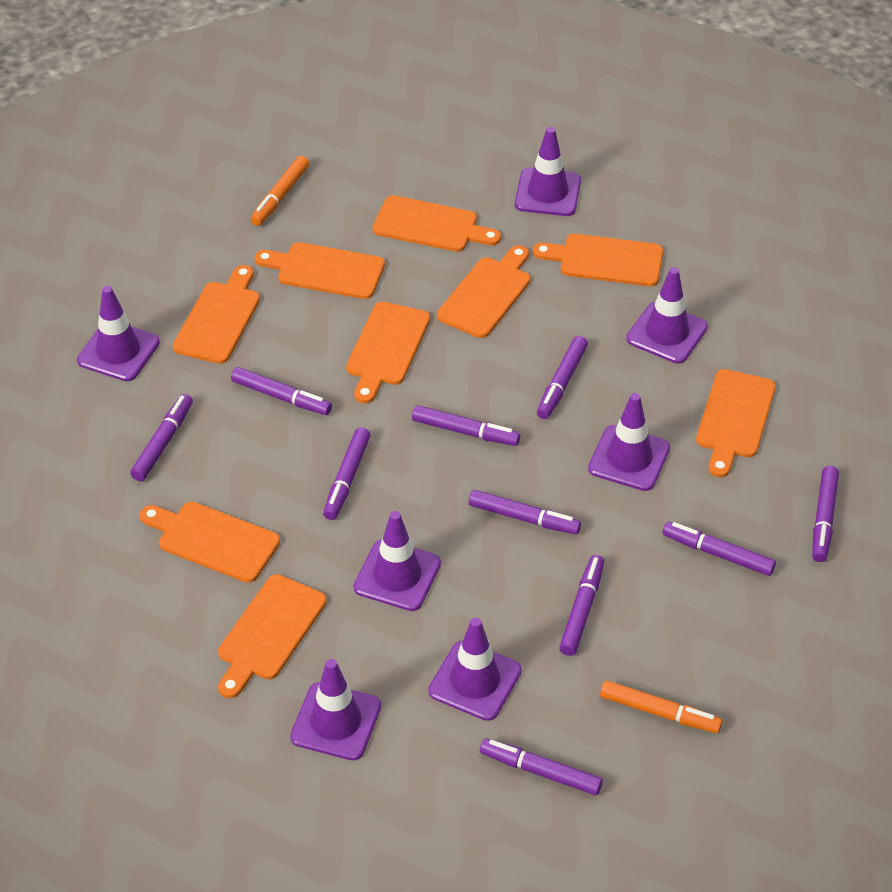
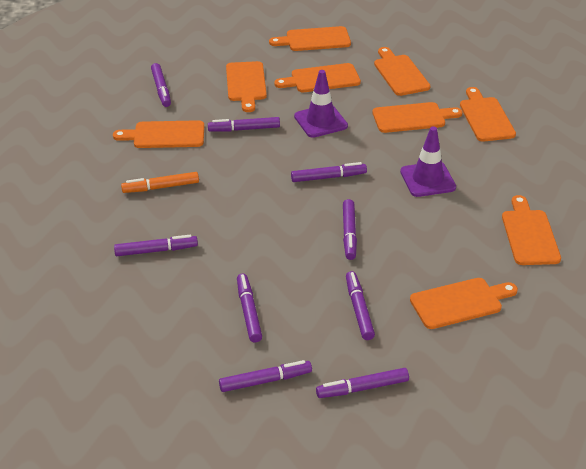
orange marker: [250,156,309,226] [600,680,723,733] = 2 -> [121,172,199,193] = 1
purple marker: [130,394,193,481] [231,367,332,415] [323,427,371,520] [412,405,520,446] [469,490,581,534] [480,738,603,795] [537,336,588,419] [559,555,604,656] [663,522,776,576] [812,466,839,562] = 10 -> [114,235,198,256] [151,63,171,107] [208,117,280,132] [219,360,312,392] [237,273,262,342] [291,162,367,182] [316,368,409,398] [343,199,357,260] [346,271,375,340] = 9
purple traffic cone: [77,286,160,381] [290,659,381,760] [354,511,441,611] [428,618,522,721] [515,127,581,216] [588,393,670,491] [626,267,708,364] = 7 -> [294,70,348,138] [400,126,456,197] = 2

